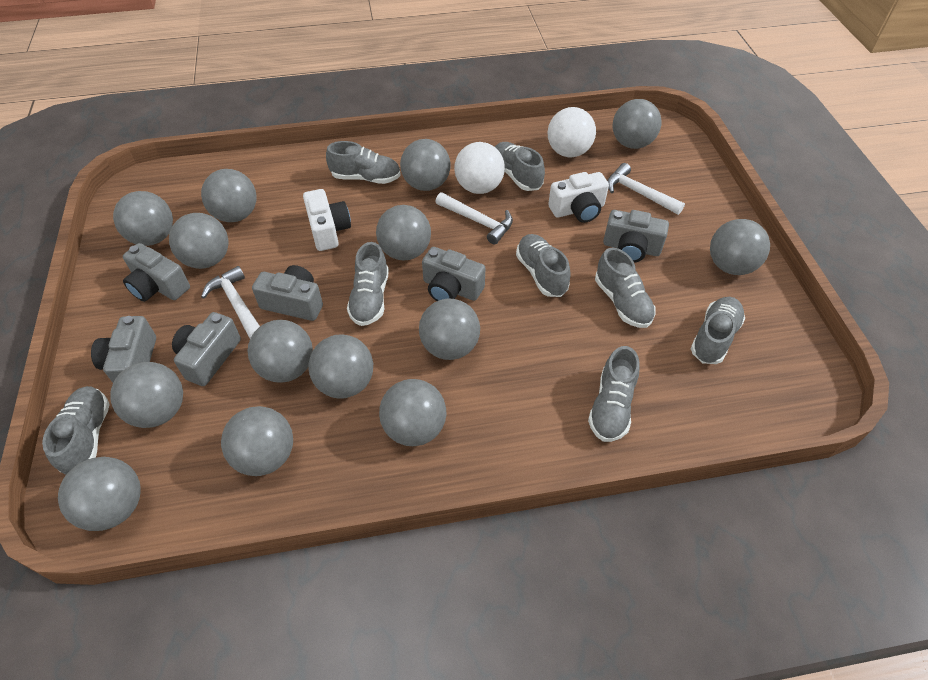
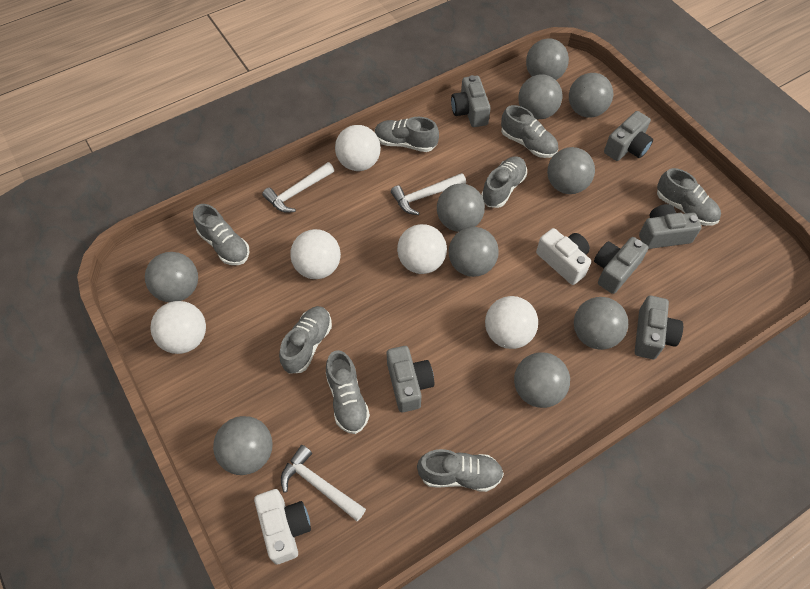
grey ball: [58,457,140,531] [110,362,183,428] [113,191,173,246] [169,213,229,269] [201,169,257,222] [221,406,293,476] [248,320,313,383] [308,335,373,399] [376,205,431,260] [379,379,446,446] [400,139,451,191] [419,298,480,360] [613,99,662,149] [710,219,770,275] = 14 -> [145,252,198,302] [213,416,273,475] [437,184,485,232] [449,227,499,277] [514,352,570,408] [518,74,563,119] [526,38,569,80] [547,147,595,194] [569,73,613,117] [574,297,628,350] = 10
white ball: [454,142,505,194] [548,107,596,157] = 2 -> [150,301,206,354] [290,229,341,279] [335,125,381,171] [397,224,447,274] [485,296,538,349] = 5

